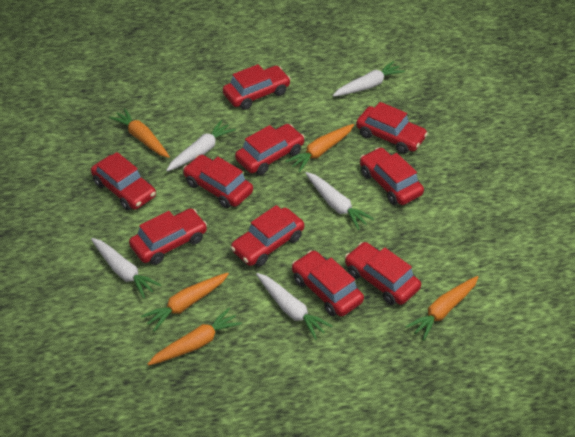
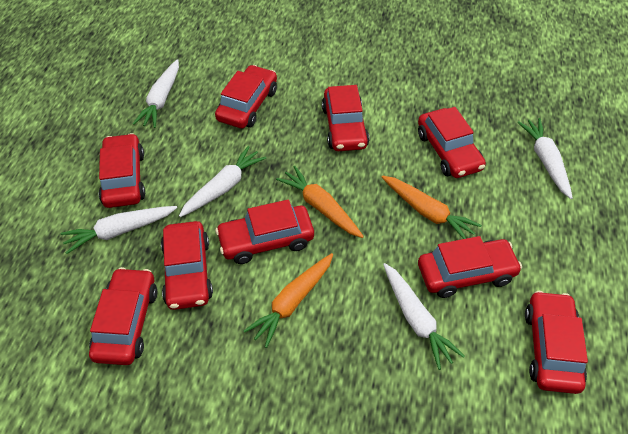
orange carrot: [109,108,170,158] [141,273,229,332] [148,308,242,366] [285,124,354,172] [405,276,478,341] = 5 -> [244,253,333,348] [276,166,364,238] [382,175,482,239] = 3
red car: [91,152,156,210] [129,208,207,265] [183,155,253,208] [223,64,291,110] [231,205,304,267] [235,124,305,175] [292,250,364,317] [345,242,421,305] [356,102,428,154] [360,147,424,205] = 10 -> [89,267,157,365] [99,133,145,208] [161,221,213,310] [215,65,277,129] [215,200,314,264] [322,85,369,151] [418,107,486,178] [418,236,522,298] [525,291,588,394] = 9

